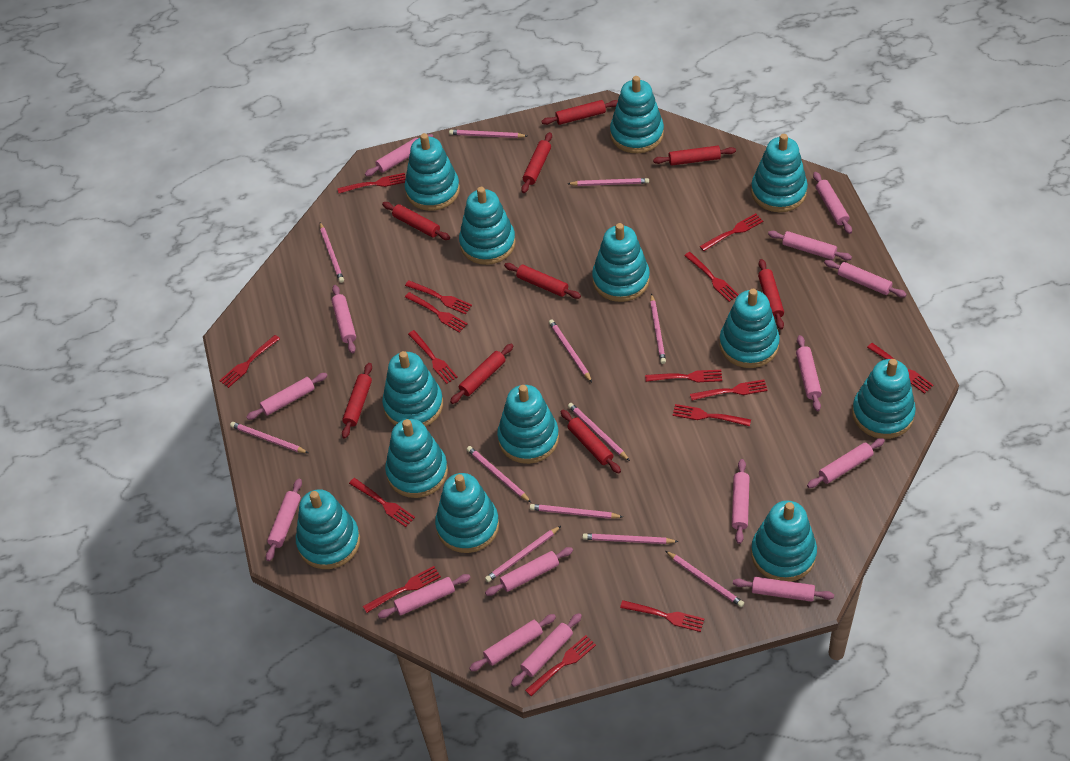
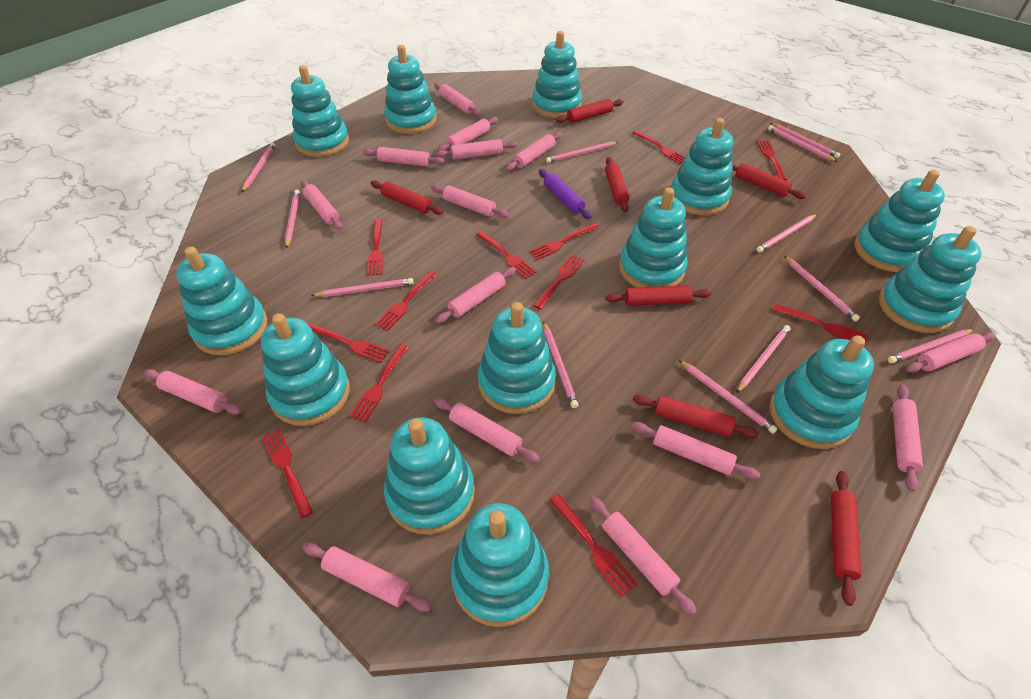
purple rolling pin: none = 0 -> [539,169,591,219] = 1
red fork: [219,335,280,388] [337,173,406,193] [349,478,415,527] [363,566,441,613] [405,280,472,314] [405,292,468,333] [408,330,458,384] [525,635,596,696] [620,600,704,632] [645,370,722,382] [672,404,751,426] [684,252,739,302] [690,379,768,401] [700,213,763,251] [867,343,934,394] = 15 -> [262,429,313,518] [308,323,390,363] [349,344,409,423] [367,220,384,276] [375,271,437,331] [476,231,537,279] [529,223,599,260] [533,255,585,309] [549,494,638,598] [632,130,685,164] [756,140,787,180] [773,304,868,347] = 12
red rolling pin: [342,363,372,439] [382,202,450,240] [450,343,513,404] [504,263,581,299] [521,132,552,193] [541,100,618,125] [561,410,621,474] [653,146,736,166] [758,259,784,330] = 9 -> [371,180,443,215] [556,99,623,123] [605,157,629,212] [605,285,711,306] [633,395,759,438] [732,163,806,199] [831,471,861,606] = 7

